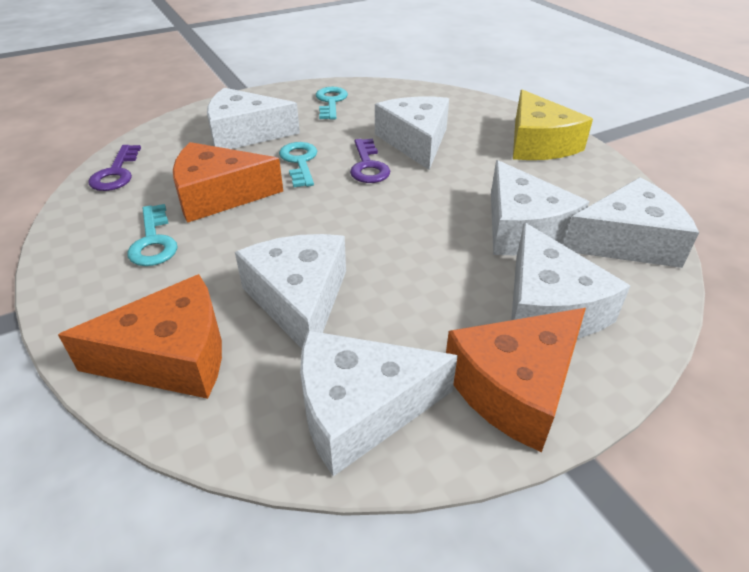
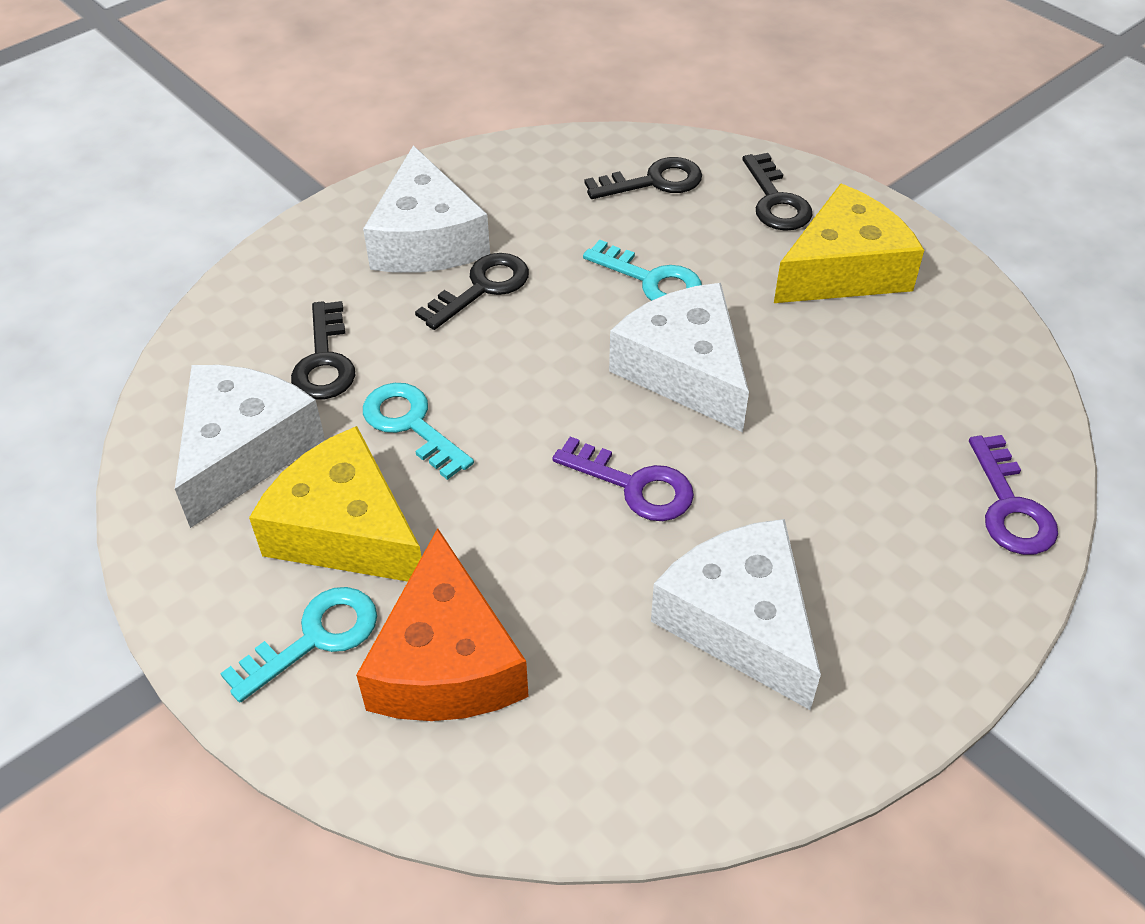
black key: none = 0 -> [291,301,355,399] [415,253,529,330] [585,157,702,199] [742,153,813,231] = 4
orange cheese: [58,274,222,399] [173,142,283,223] [446,308,586,452] = 3 -> [356,528,529,721] = 1
white cheese: [207,88,300,149] [235,234,346,349] [300,331,458,476] [375,97,449,170] [491,160,589,255] [511,222,630,338] [564,177,699,268] = 7 -> [175,365,325,528] [363,145,490,273] [609,283,749,432] [651,519,821,710] = 4
yellow cheese: [513,90,593,160] = 1 -> [249,426,421,582] [774,184,924,303] = 2

